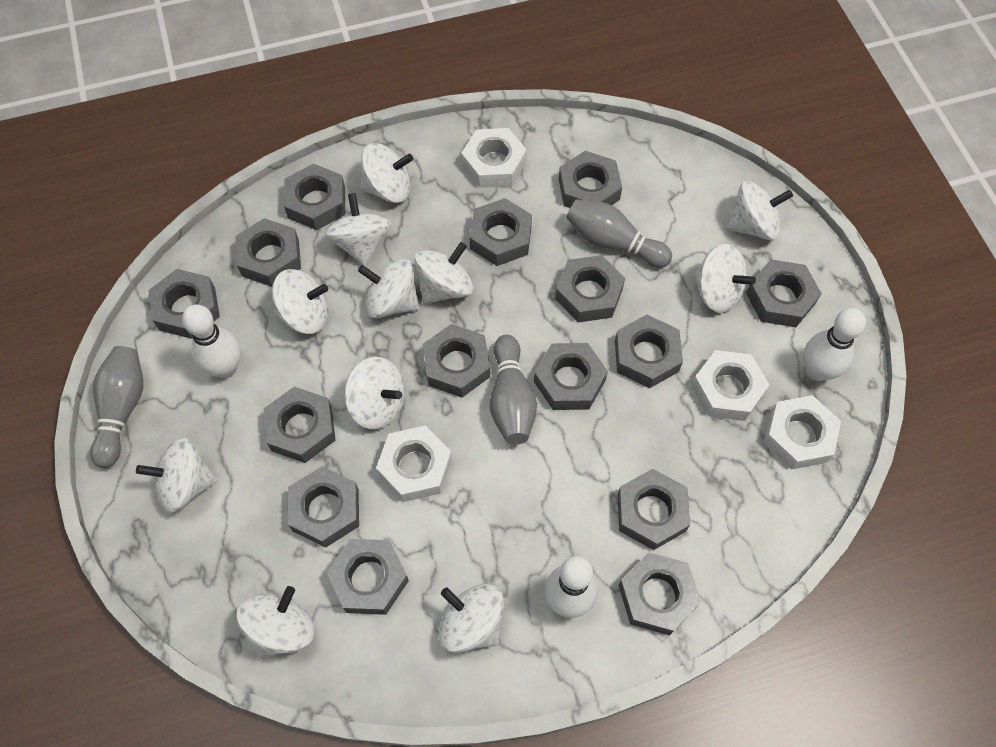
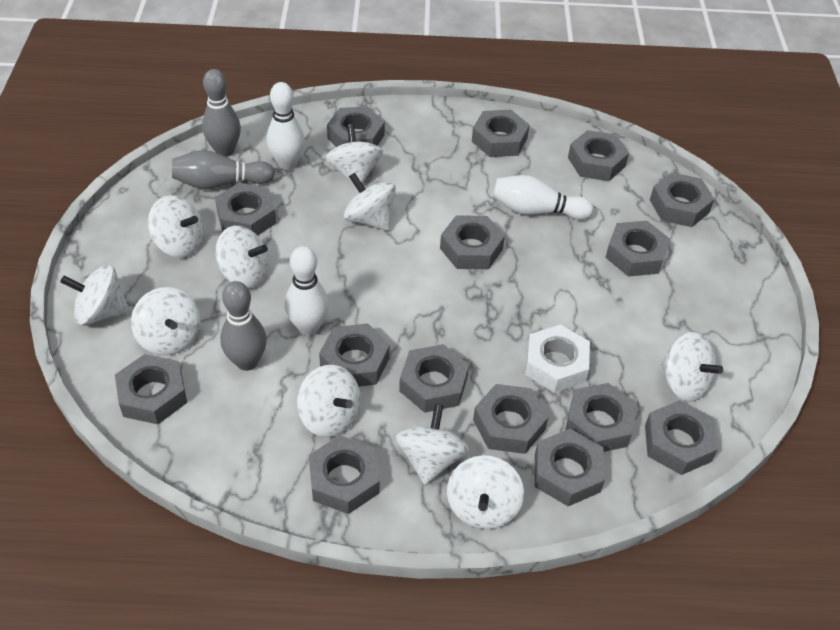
white nut: [376,425,452,502] [461,128,527,188] [692,350,769,421] [764,395,841,470] = 4 -> [525,324,590,393] = 1
white spinning top: [136,438,217,513] [236,586,314,658] [272,269,329,334] [325,193,391,266] [344,357,405,429] [358,259,419,318] [360,143,413,203] [414,242,473,304] [438,584,504,653] [693,244,756,313] [727,181,793,240] = 11 -> [60,265,129,325] [131,287,200,355] [148,195,204,258] [215,226,268,288] [297,365,361,437] [325,124,383,186] [344,173,396,231] [396,404,469,485] [447,455,524,529] [661,332,723,402] = 10

